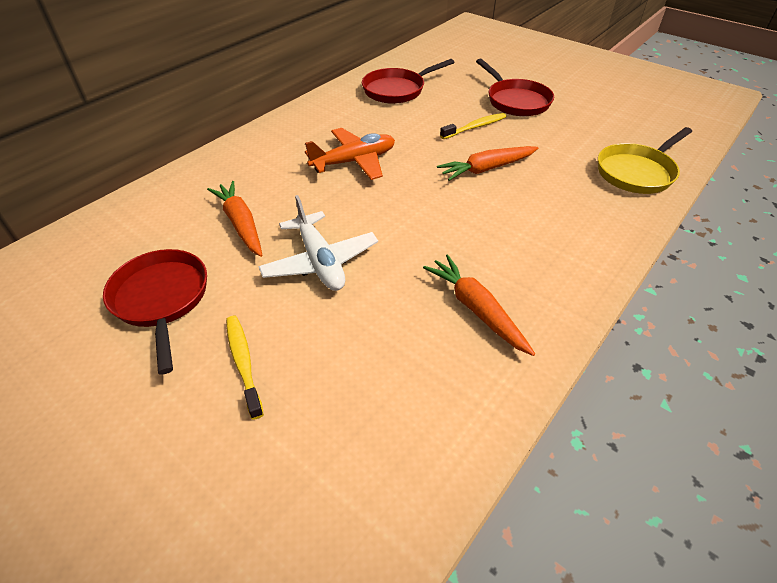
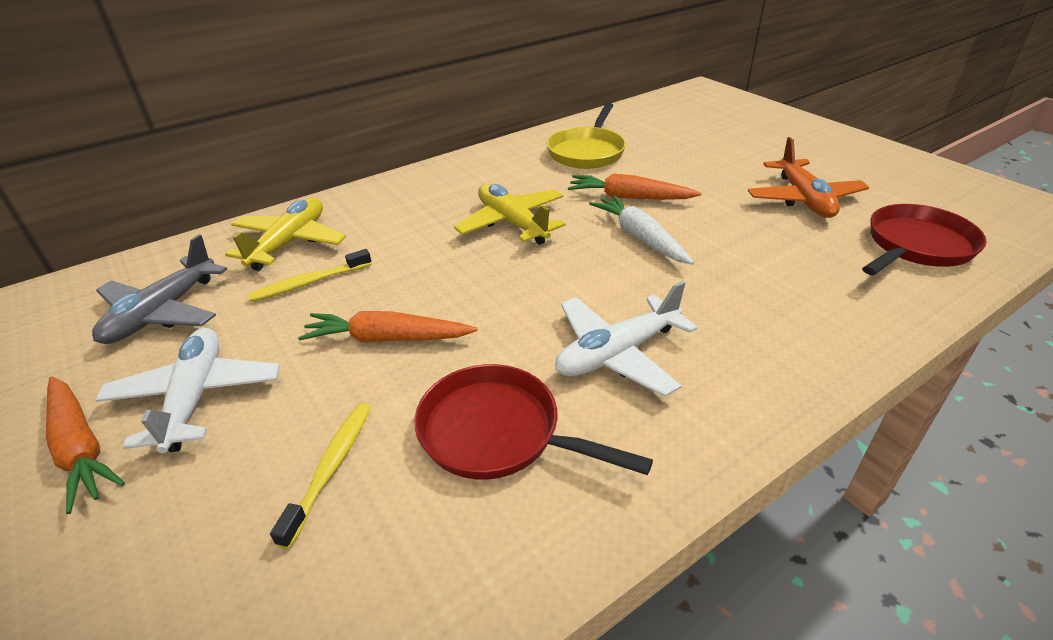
grey plane: none = 0 -> [92,234,228,344] = 1
red pan: [103,249,207,375] [362,59,454,104] [476,59,554,116] = 3 -> [414,364,653,479] [862,204,987,275] = 2
white carrot: none = 0 -> [589,195,694,265] = 1
white plane: [258,195,378,291] = 1 -> [95,328,280,453] [555,281,698,397] = 2
yellow plane: none = 0 -> [225,198,346,271] [454,183,566,245] = 2

